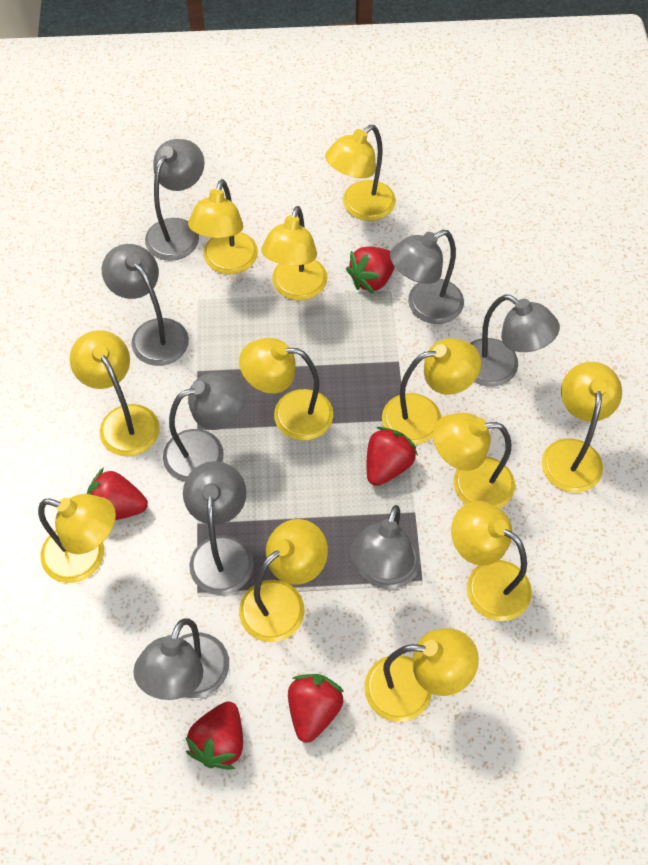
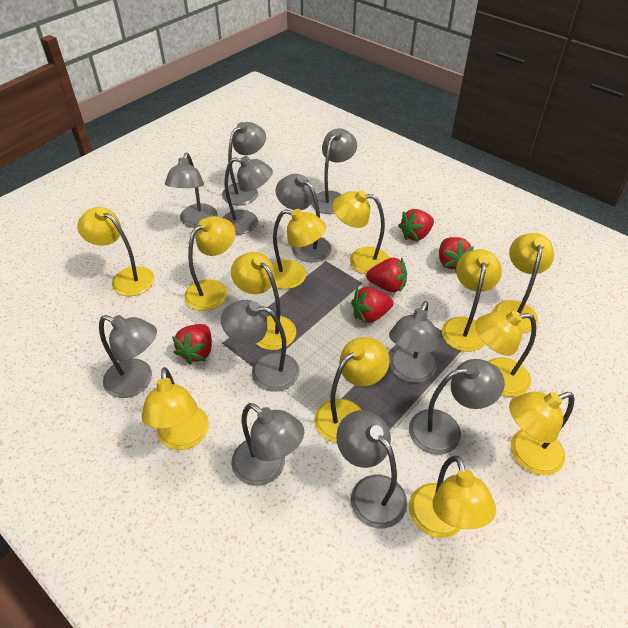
grey lamp: [102,244,189,366] [133,618,229,700] [145,139,205,261] [163,372,245,482] [183,461,254,595] [350,505,421,589] [390,230,464,324] [470,294,560,387] = 8 -> [99,315,157,398] [165,153,218,228] [221,300,300,392] [222,122,266,205] [222,156,273,235] [231,403,304,486] [276,174,331,262] [311,128,357,214] [336,410,407,528] [389,301,438,383] [409,359,505,455] = 11

